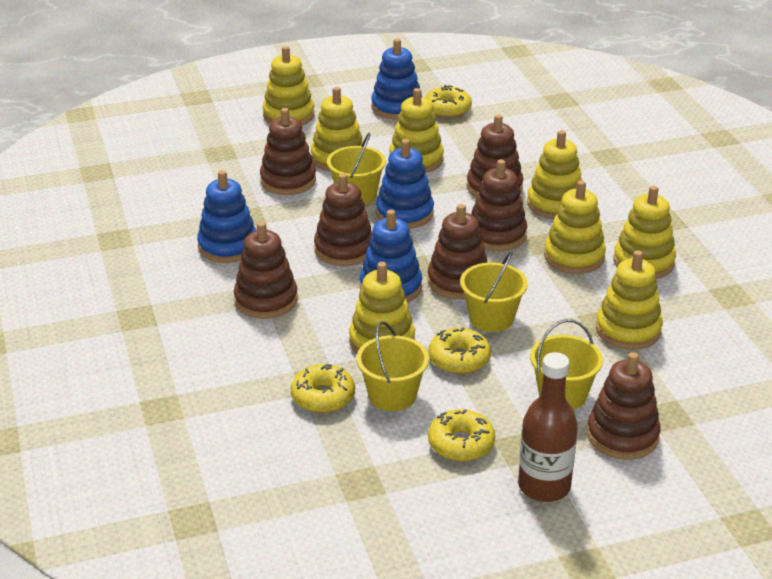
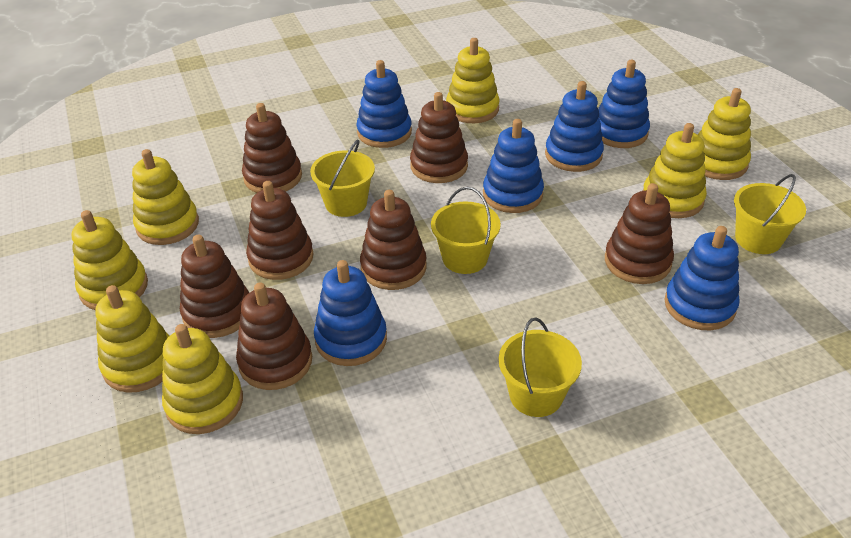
blue stacking toy: [197,170,256,263] [360,210,422,303] [371,39,422,120] [376,139,434,229] = 4 -> [314,260,387,366] [357,60,412,148] [483,119,544,213] [545,81,604,172] [598,60,650,148] [664,226,740,330] = 6
brown bottle: [518,352,578,502] = 1 -> none = 0
yellow donut: [291,364,355,413] [425,85,472,118] [428,328,491,374] [428,409,495,462] = 4 -> none = 0
yellow stacking toy: [262,46,314,125] [311,87,363,172] [349,262,415,354] [389,88,444,173] [527,130,583,219] [544,180,606,274] [596,250,663,350] [614,186,676,279] = 8 -> [72,210,148,310] [95,285,169,393] [132,149,199,245] [162,324,243,434] [446,38,500,123] [643,123,707,218] [698,88,751,180] = 7

